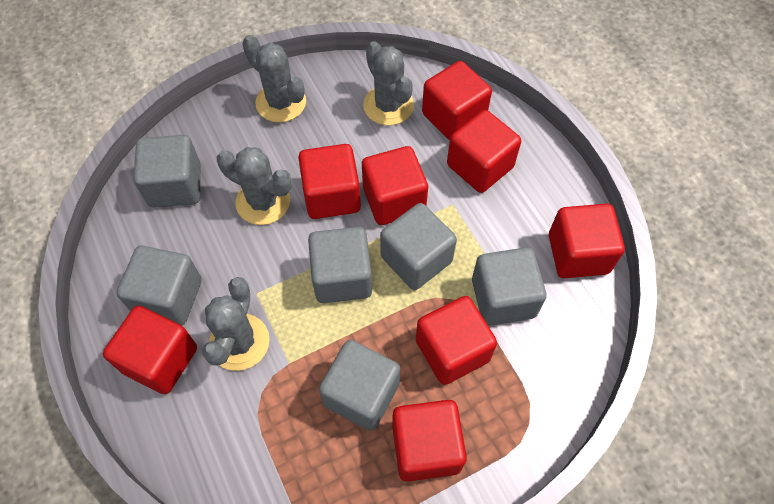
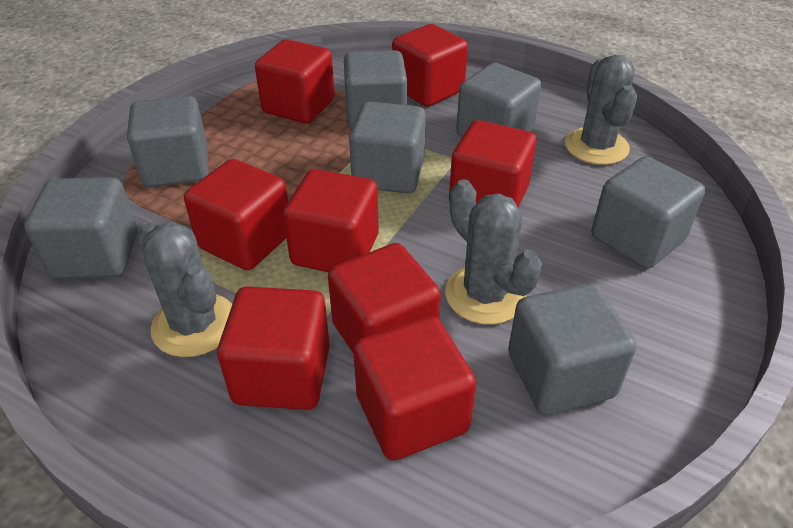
grey cactus: [202,277,270,371] [217,147,292,225] [242,35,306,122] [363,41,414,125] = 4 -> [138,222,232,357] [445,179,542,325] [565,55,637,165] = 3
grey cube: [117,245,202,325] [134,135,201,208] [308,227,372,303] [319,340,400,431] [380,203,457,290] [472,247,547,326] = 6 -> [24,177,138,279] [127,96,208,188] [344,50,407,130] [349,102,426,194] [456,63,541,137] [508,283,637,415] [591,156,705,269] = 7

